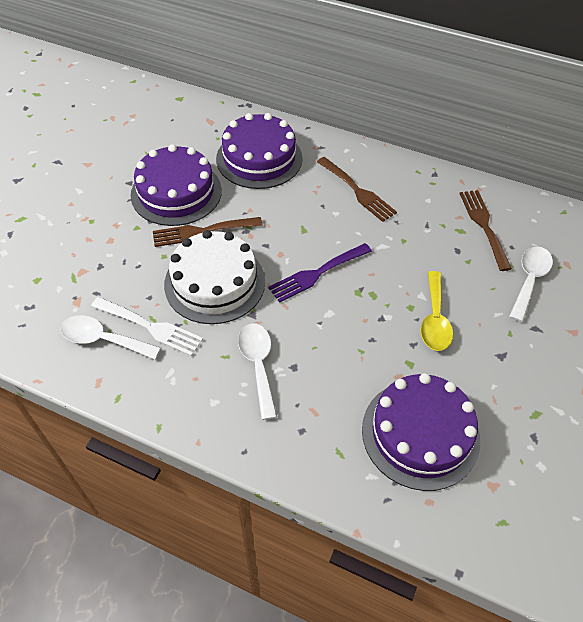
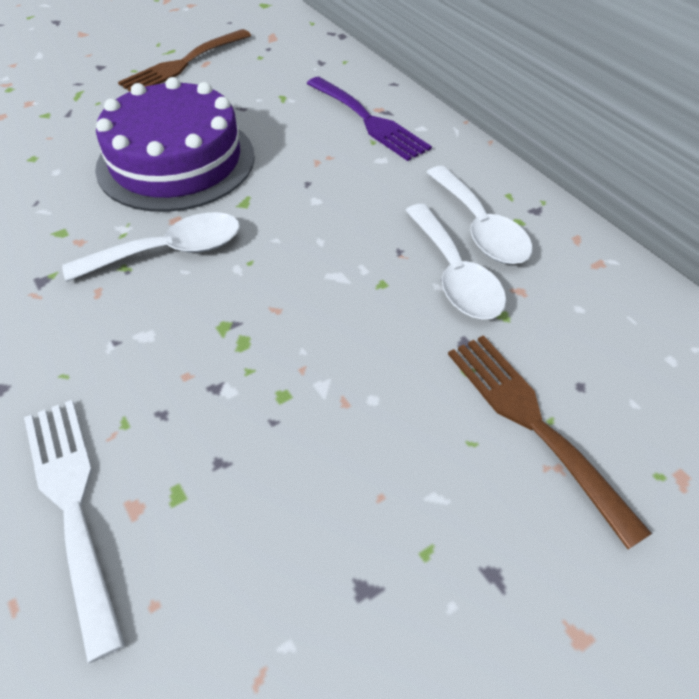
brown fork: [153,217,263,247] [317,157,397,222] [459,190,512,271] = 3 -> [118,29,251,92] [448,335,652,549] = 2
purple cake: [131,144,222,226] [216,113,303,189] [362,373,480,491] = 3 -> [95,77,255,212] = 1
white cake: [164,230,265,324] = 1 -> none = 0
yellow spoon: [421,271,453,351] = 1 -> none = 0

